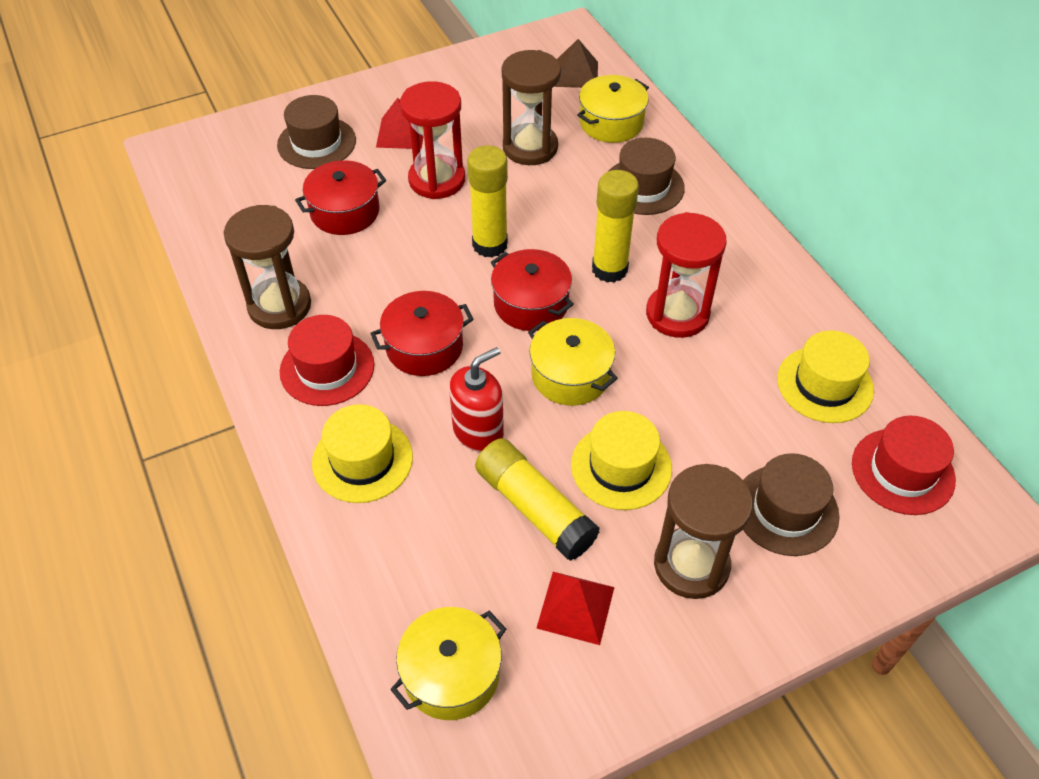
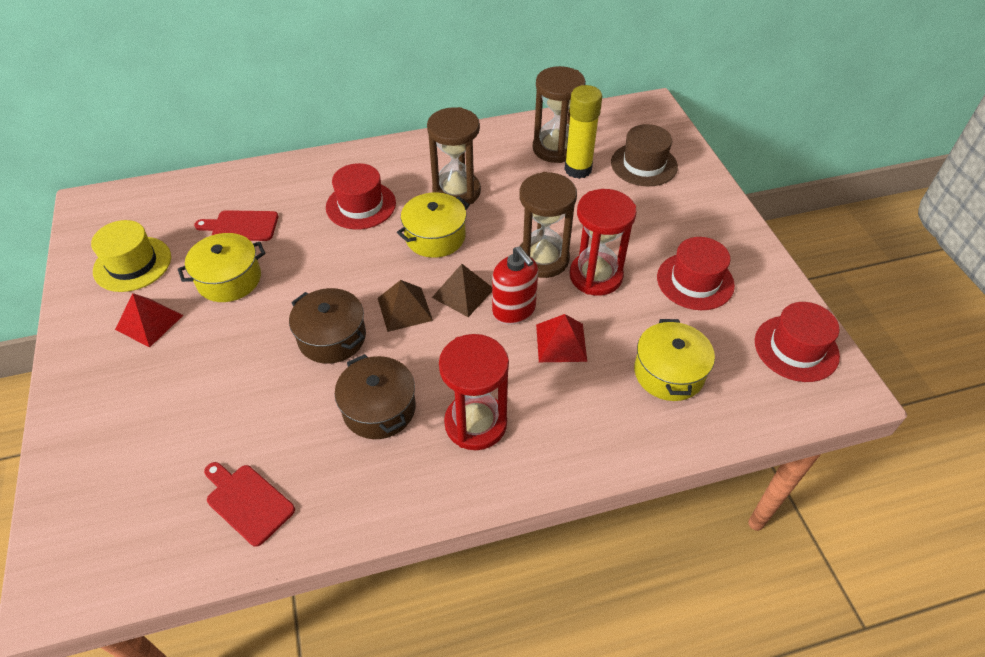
brown hat: [277,95,356,169] [609,138,685,215] [743,453,840,556] = 3 -> [611,124,678,186] = 1
brown pot: none = 0 -> [289,288,366,364] [335,354,416,439] = 2
brown pyramid: [554,39,598,88] = 1 -> [378,280,433,332] [432,264,492,317] = 2
red cutting board: none = 0 -> [194,210,278,241] [204,462,295,547] = 2
red hat: [280,315,374,406] [852,416,956,515] = 2 -> [326,163,396,229] [657,237,735,310] [755,302,840,382] = 3
red pot: [295,160,386,235] [370,291,473,376] [491,249,574,331] = 3 -> none = 0
yellow glue stick: [467,145,508,258] [475,438,600,561] [592,170,639,282] = 3 -> [564,85,602,179] = 1
yellow hat: [312,404,413,503] [571,411,672,510] [777,330,874,423] = 3 -> [91,220,171,292] = 1

